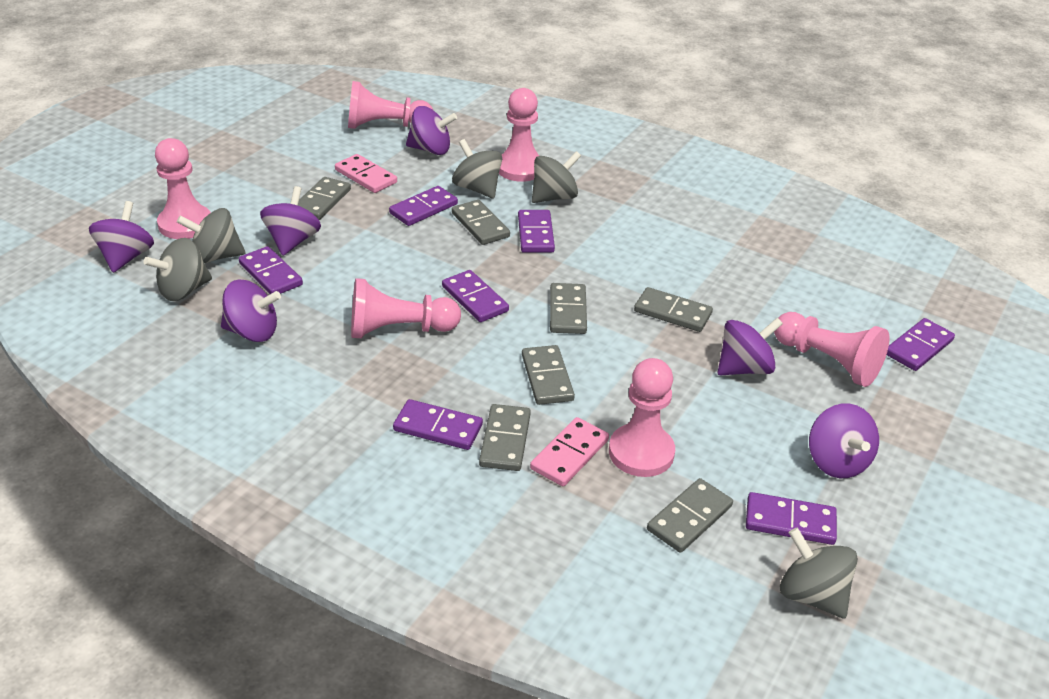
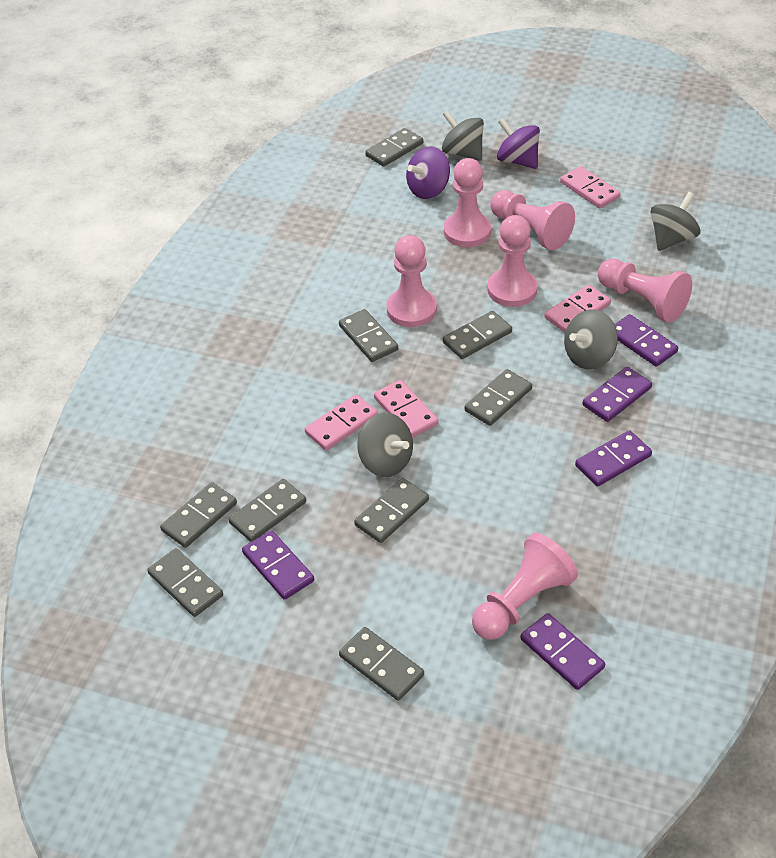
grey domino: [298,177,351,220] [452,200,510,245] [479,404,531,471] [522,345,575,405] [550,283,587,334] [634,287,713,332] [647,478,733,553] = 7 -> [147,548,223,617] [160,482,237,548] [228,479,306,542] [339,309,398,362] [339,627,424,701] [354,478,429,543] [365,128,423,167] [443,311,512,359] [465,369,532,426] = 9
grey spinning top: [143,238,212,301] [177,208,245,263] [452,139,502,199] [532,151,581,203] [780,527,858,618] = 5 -> [357,413,413,477] [442,110,484,161] [564,309,618,369] [651,192,700,251] = 4
pink domino: [335,154,397,193] [530,417,609,486] = 2 -> [305,394,378,451] [374,380,438,438] [544,285,611,332] [560,166,621,208] = 4
purple domino: [239,246,303,294] [389,186,458,226] [393,399,483,450] [442,270,509,322] [518,210,555,253] [746,492,837,545] [887,318,955,371] = 7 -> [242,530,314,600] [520,613,605,690] [575,430,652,487] [583,367,652,422] [615,314,678,367] = 5
purple spinning top: [89,201,154,273] [221,280,281,342] [260,186,321,256] [406,106,457,155] [718,318,783,375] [809,403,879,478] = 6 -> [406,146,450,199] [497,118,540,169] = 2

